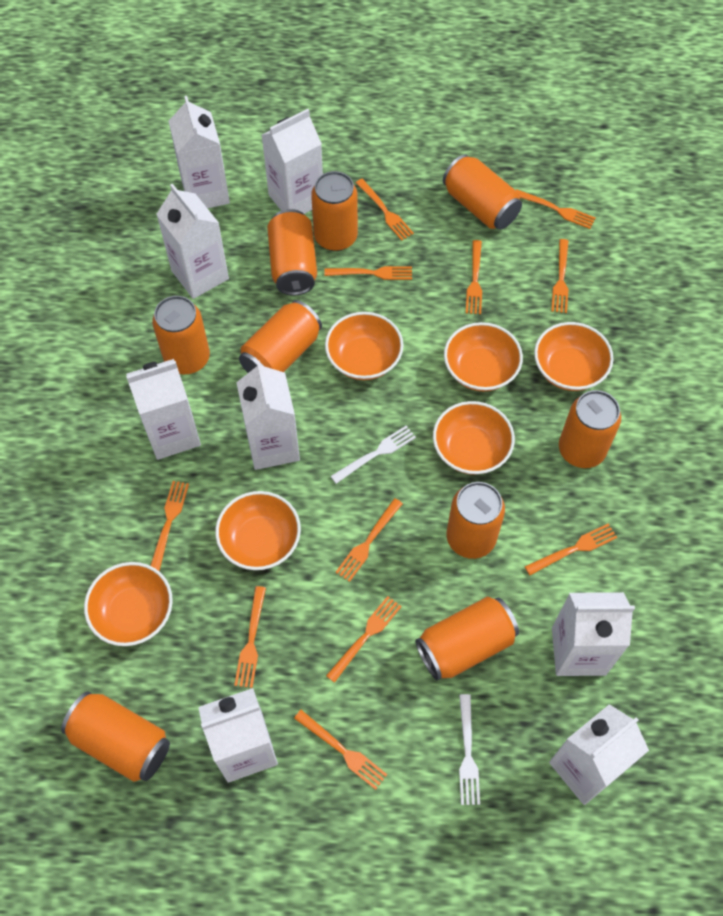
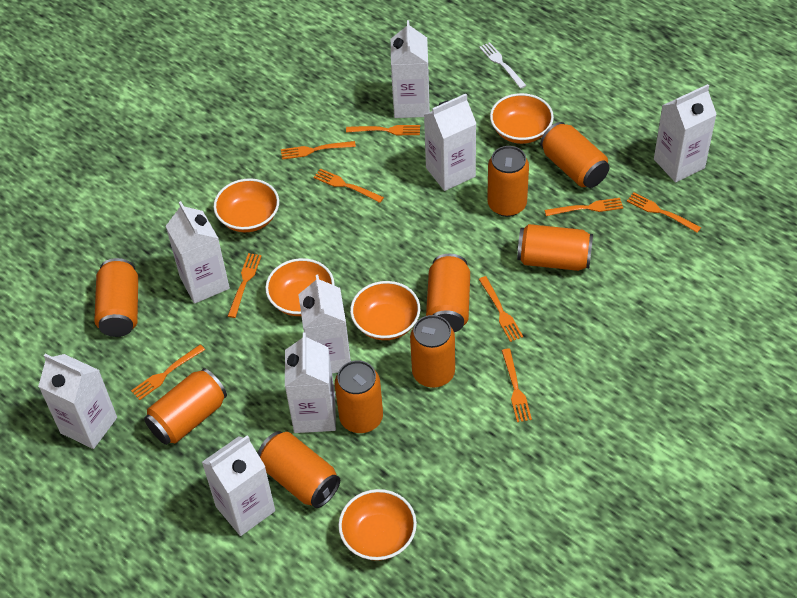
orange bowl: [84,562,173,646] [215,491,301,570] [325,312,403,380] [433,401,515,475] [444,322,523,391] [534,322,614,391] = 6 -> [214,178,279,232] [265,258,334,316] [338,489,417,561] [350,281,420,340] [490,93,554,144] = 5
orange fork: [150,481,189,571] [234,586,266,688] [294,710,387,790] [324,266,412,280] [326,596,402,683] [335,498,403,582] [356,179,414,241] [466,240,482,314] [516,189,596,229] [525,524,617,575] [551,239,569,313] = 11 -> [131,344,205,400] [228,253,262,318] [281,141,356,160] [313,169,384,203] [346,125,420,135] [479,276,523,342] [501,349,532,422] [545,198,623,216] [627,192,701,233] = 9
white fork: [331,425,416,484] [459,694,480,805] = 2 -> [479,42,527,89] = 1

